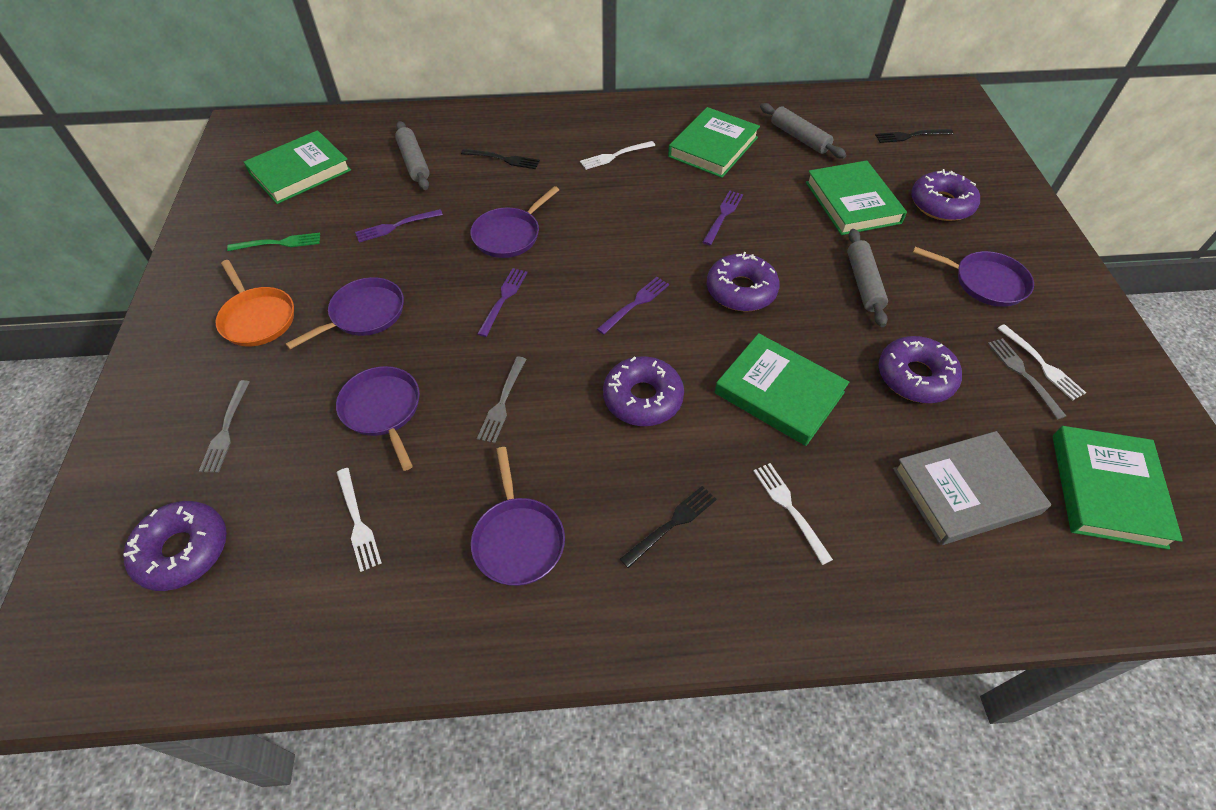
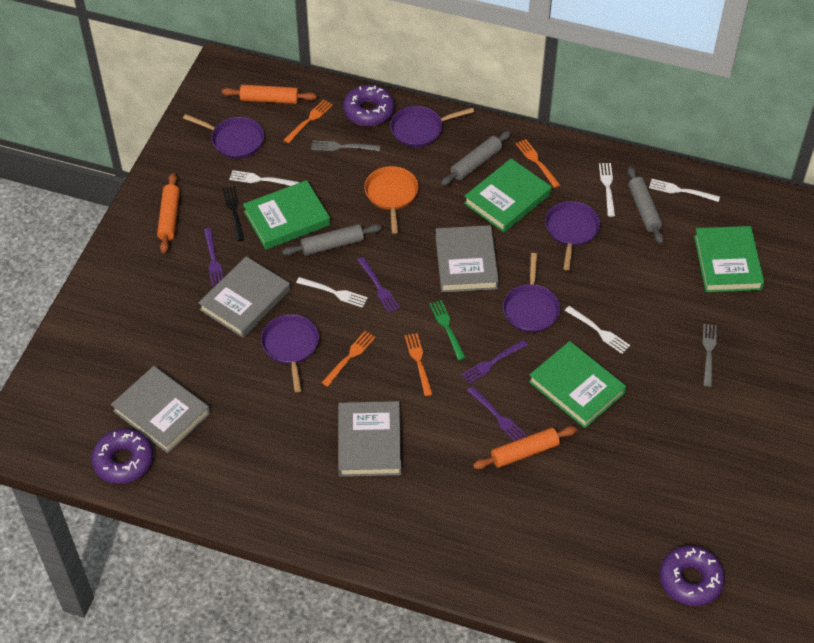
black fork: [461,149,540,169] [620,486,717,568] [875,129,953,143] = 3 -> [223,186,244,241] = 1
green book: [244,130,351,204] [668,107,760,178] [715,333,849,446] [806,160,907,235] [1053,426,1183,550] = 5 -> [243,180,330,249] [464,158,552,233] [529,341,626,428] [694,226,764,292] = 4
grey book: [893,431,1051,545] = 1 -> [111,366,210,453] [198,256,290,338] [338,401,401,477] [435,225,499,292] = 4
grey fork: [199,380,250,473] [477,356,526,443] [988,338,1066,419] = 3 -> [311,140,380,151] [702,324,717,387] = 2
orange fork: none = 0 -> [284,100,333,143] [321,331,376,387] [405,333,433,396] [516,139,560,188] = 4
orange rolling pin: none = 0 -> [157,173,180,253] [222,85,317,104] [473,426,577,469] = 3
purple donut: [123,501,227,591] [603,356,684,426] [707,252,780,312] [879,336,962,403] [911,169,980,221] = 5 -> [91,429,153,484] [343,85,395,126] [660,546,725,606] = 3
white fork: [336,468,382,572] [580,141,655,170] [753,463,833,565] [997,324,1086,400] = 4 -> [229,170,299,186] [296,277,368,308] [565,306,630,354] [599,163,615,217] [649,179,720,202] = 5

